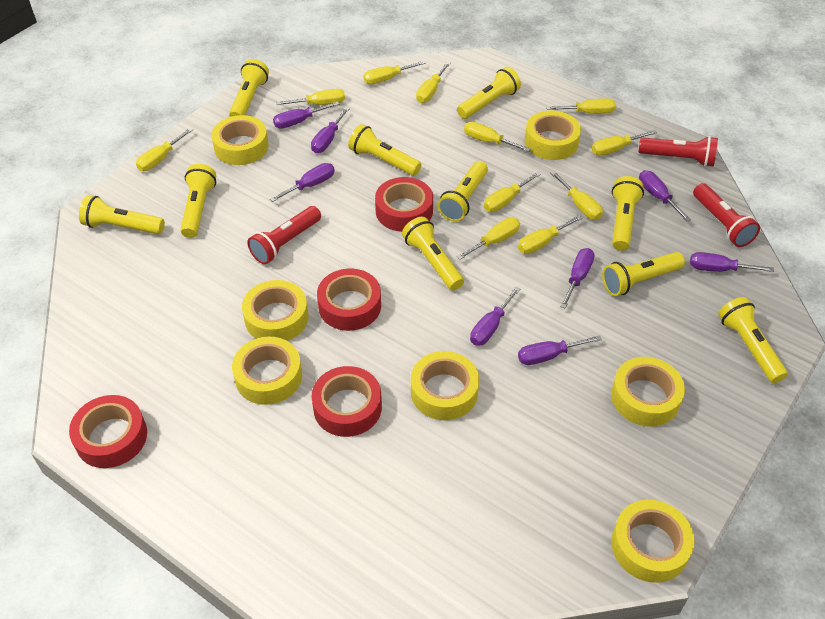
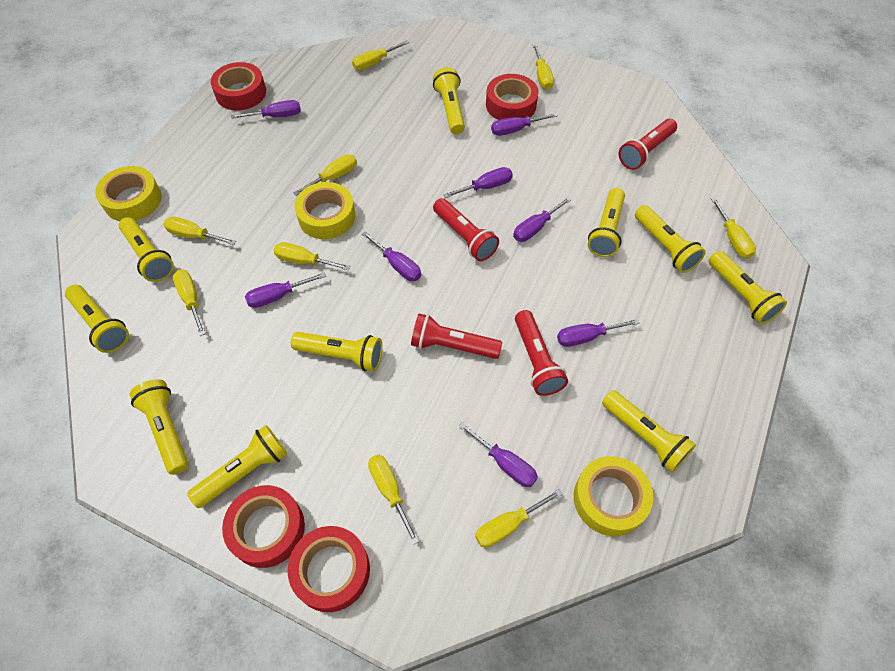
red flashlight: [247,206,321,264] [639,136,718,167] [693,183,760,247] = 3 -> [411,313,502,359] [433,198,499,261] [515,310,568,396] [619,119,677,170] = 4
yellow screwdriver: [136,128,193,171] [276,89,345,105] [364,61,426,85] [416,62,451,103] [456,217,520,260] [464,122,531,152] [484,171,541,212] [518,215,583,254] [546,98,616,114] [550,171,603,220] [592,130,657,156] = 11 -> [164,217,236,245] [173,270,206,336] [274,242,350,270] [293,154,357,196] [352,40,409,70] [368,455,419,545] [475,489,563,547] [532,44,554,90] [710,197,756,259] = 9
yellow tape: [211,115,269,165] [232,337,302,405] [242,280,308,341] [411,351,479,420] [525,110,581,160] [611,357,685,426] [611,500,695,583] = 7 -> [95,166,162,221] [295,182,355,239] [574,456,653,536] = 3

